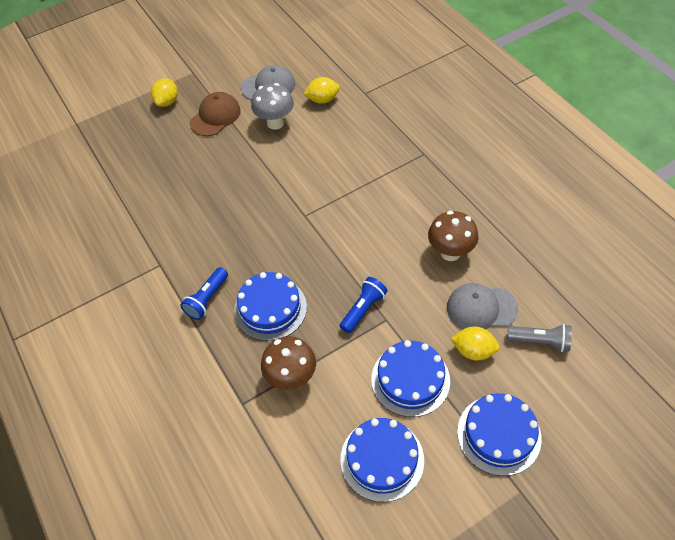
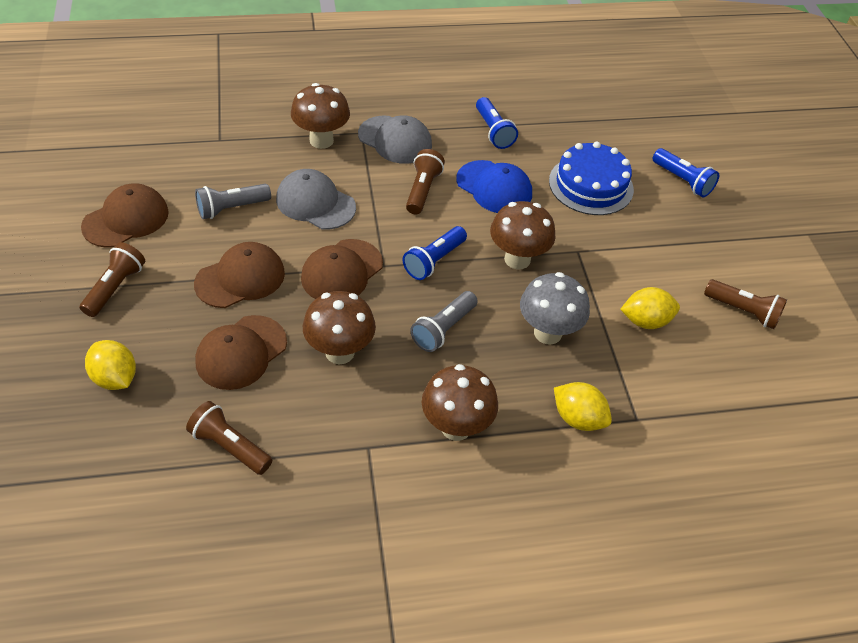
blue cake: [234,272,307,341] [340,418,424,502] [371,340,450,417] [457,393,542,476] = 4 -> [549,141,634,215] = 1
blue cap: none = 0 -> [456,160,532,213] = 1
blue flashlight: [180,267,228,320] [340,277,388,333] = 2 -> [403,226,467,280] [476,97,518,149] [653,148,719,197] = 3
brown cap: [190,92,241,136] = 1 -> [81,183,169,248] [194,242,285,308] [195,315,287,390] [301,239,383,299] = 4
brown flashlight: none = 0 -> [80,242,145,317] [186,401,272,475] [406,149,445,214] [704,279,787,329] = 4
brown mushroom: [261,336,316,390] [428,211,479,261] = 2 -> [291,83,350,149] [303,291,376,364] [422,364,498,441] [490,201,556,270] = 4
grey flashlight: [507,324,572,352] = 1 -> [195,184,271,219] [410,291,478,352] = 2

